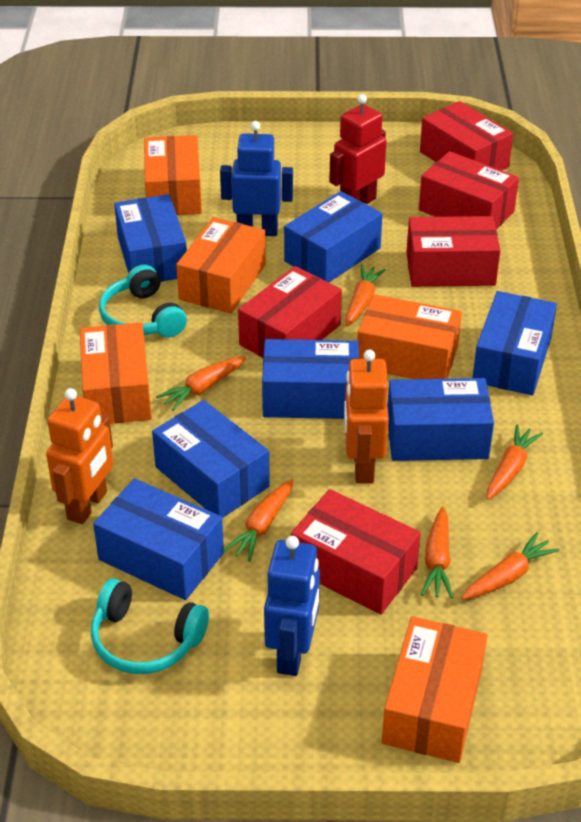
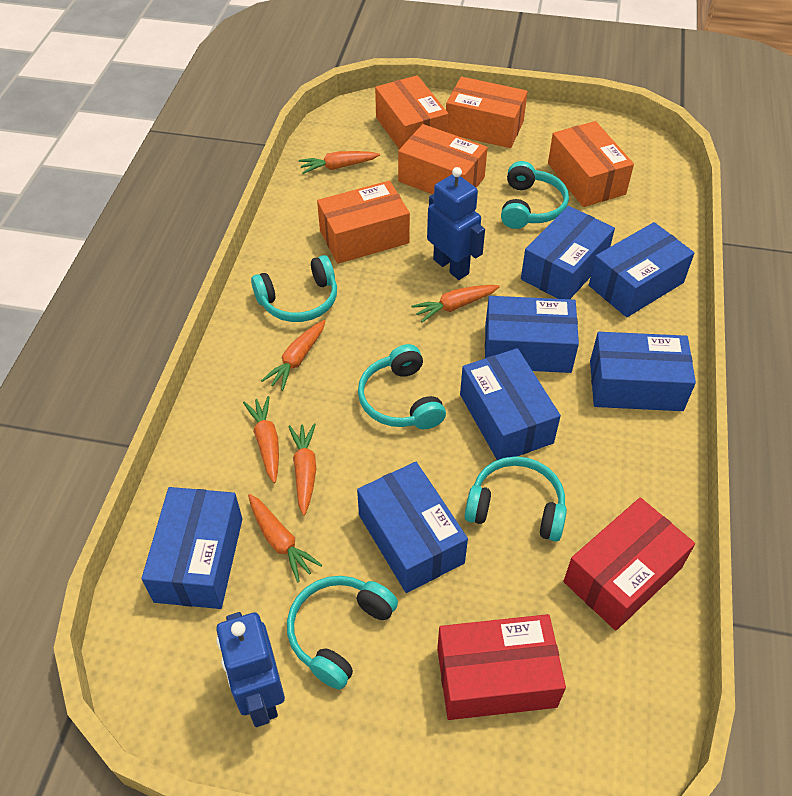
orange robot: [46,388,113,524] [344,350,389,484] = 2 -> none = 0
red box: [238,266,342,358] [291,489,421,615] [407,216,501,287] [419,151,519,229] [420,101,513,170] = 5 -> [437,614,566,720] [564,497,695,631] = 2
red robot: [329,94,387,204] = 1 -> none = 0
turquoise headphones: [91,578,209,674] [99,265,187,337] = 2 -> [251,255,337,322] [287,576,398,690] [358,344,446,429] [465,456,567,542] [501,161,569,229] = 5

